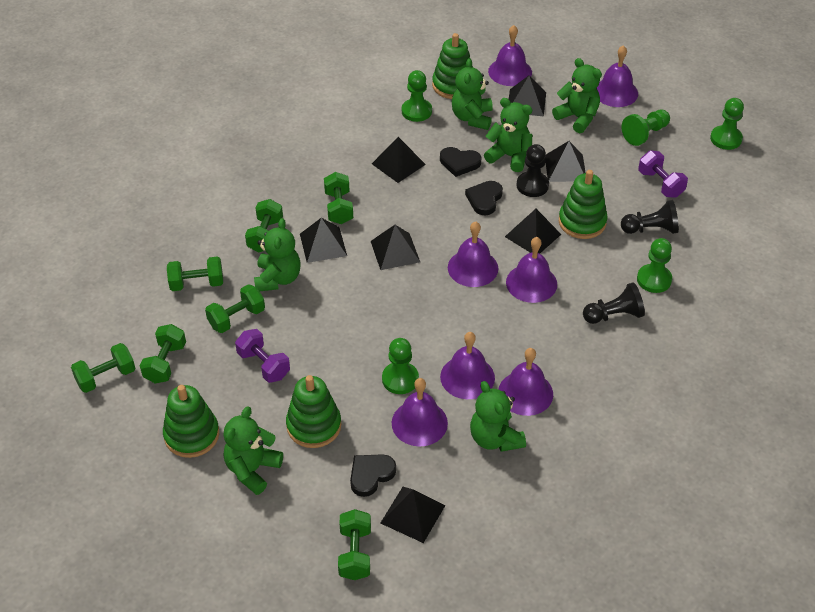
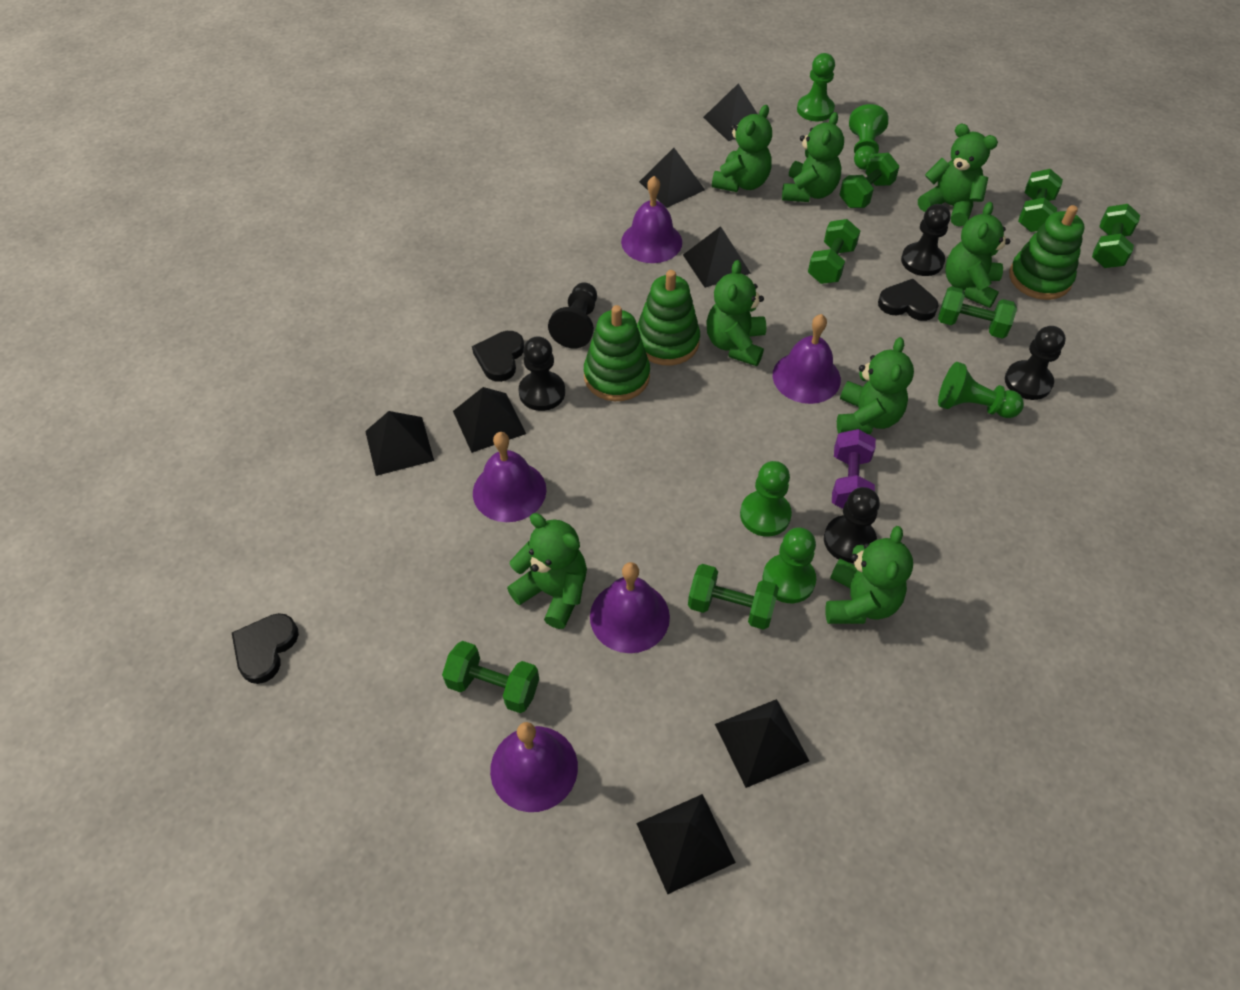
black pawn: [517,144,549,197] [583,282,645,324] [621,200,679,234] = 3 -> [519,336,565,411] [548,282,597,348] [824,487,880,563] [901,204,951,276] [1005,326,1066,400] = 5
green stacking toy: [163,385,219,458] [286,375,341,448] [432,33,473,99] [559,170,607,239] = 4 -> [584,305,650,401] [637,270,700,365] [1009,205,1084,300] = 3
green teddy bear: [223,406,283,495] [254,218,300,291] [452,58,493,130] [470,381,526,452] [484,98,532,172] [552,58,602,133] = 6 -> [507,513,587,629] [707,260,766,366] [712,105,772,192] [782,112,844,202] [825,526,913,624] [837,337,914,434] [918,124,998,227] [945,202,1010,308] = 8
purple bell: [392,378,448,446] [440,332,495,399] [448,221,498,287] [488,25,532,86] [498,348,553,416] [506,237,557,303] [596,45,638,107] = 7 -> [473,432,546,522] [490,722,578,812] [590,562,670,653] [621,176,682,263] [773,314,841,404] = 5
purple dumbbell: [235,329,290,383] [638,151,688,198] = 2 -> [832,429,876,509] = 1

